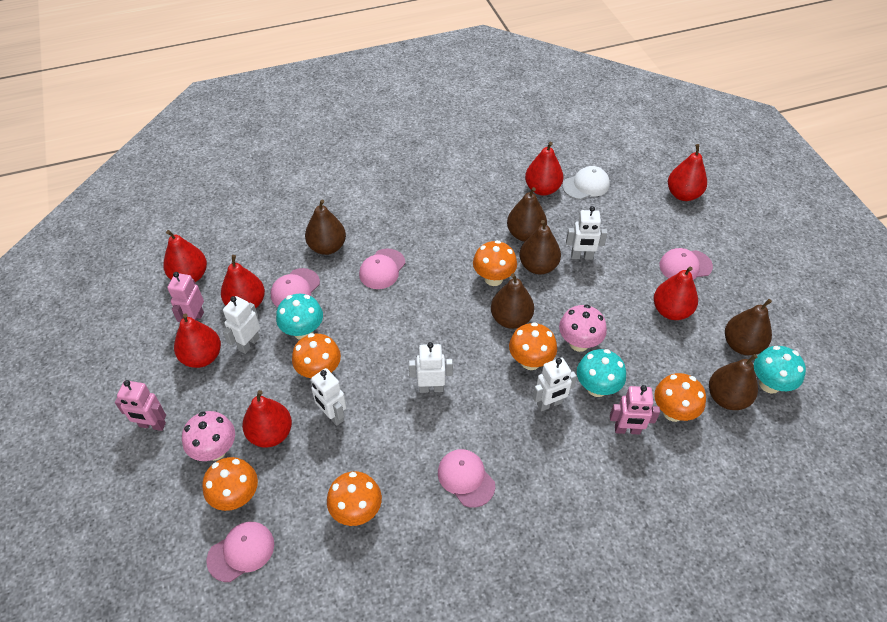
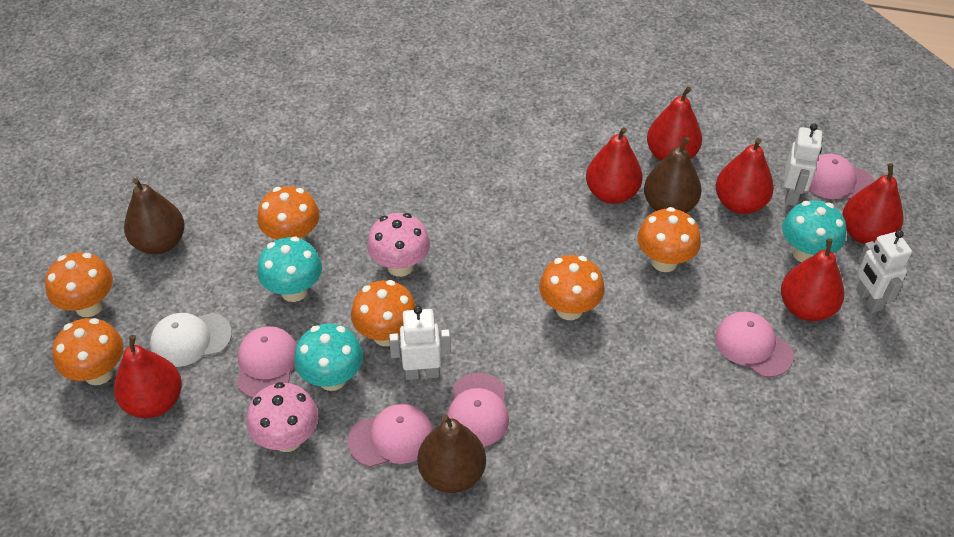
brown pear: [305,199,346,255] [491,273,534,329] [507,187,547,242] [519,220,561,274] [709,354,758,410] [725,299,772,355] = 6 -> [124,178,185,254] [417,414,486,493] [644,137,702,213] = 3
pink robot: [115,380,166,431] [167,272,204,322] [610,385,660,435] = 3 -> none = 0
red pear: [163,230,207,282] [174,313,221,368] [221,255,265,308] [242,390,292,448] [525,142,563,196] [654,267,698,320] [668,144,707,201] = 7 -> [114,335,182,418] [586,127,642,204] [647,86,702,161] [716,138,774,214] [781,238,845,321] [843,163,903,244] = 6
white robot: [223,296,260,354] [310,368,347,426] [409,342,453,393] [533,357,577,411] [566,206,608,260] = 5 -> [389,306,451,380] [784,123,822,206] [856,230,912,313] = 3

